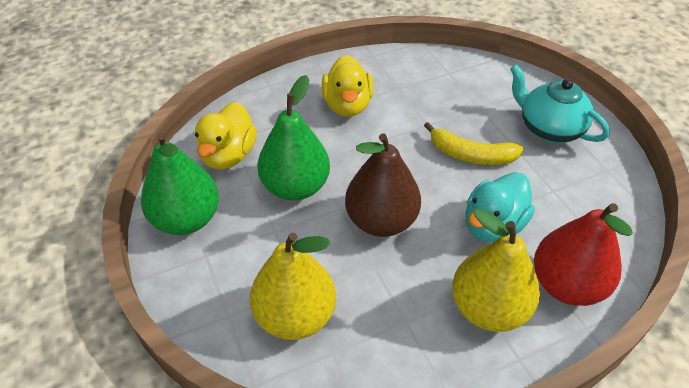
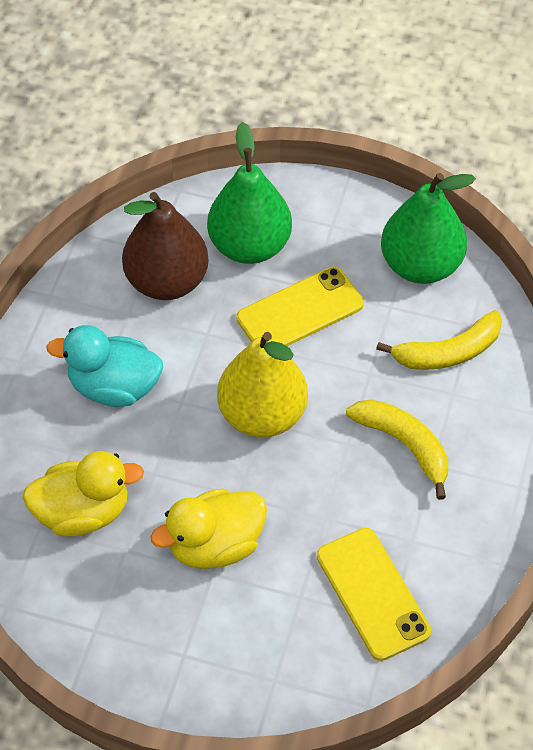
red pear: [534,203,633,306] = 1 -> none = 0
turquoise teapot: [510,64,610,143] = 1 -> none = 0
yellow banana: [424,122,524,165] = 1 -> [346,399,448,500] [376,310,502,370] = 2
yellow pear: [250,233,336,340] [452,208,540,332] = 2 -> [217,332,308,437] = 1
yellow phone: none = 0 -> [236,266,364,346] [317,528,431,661] = 2

